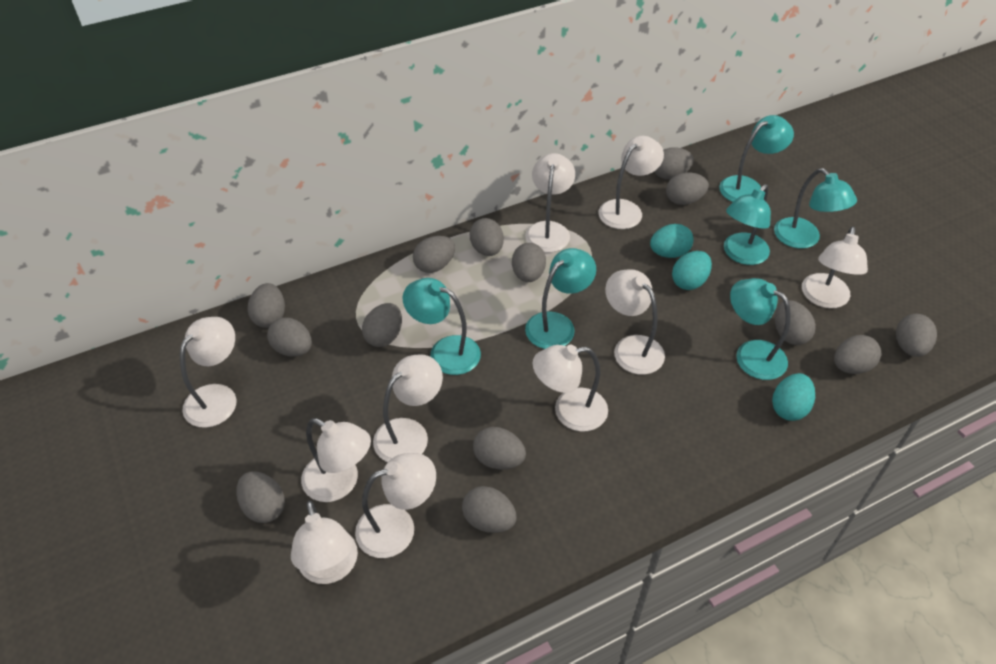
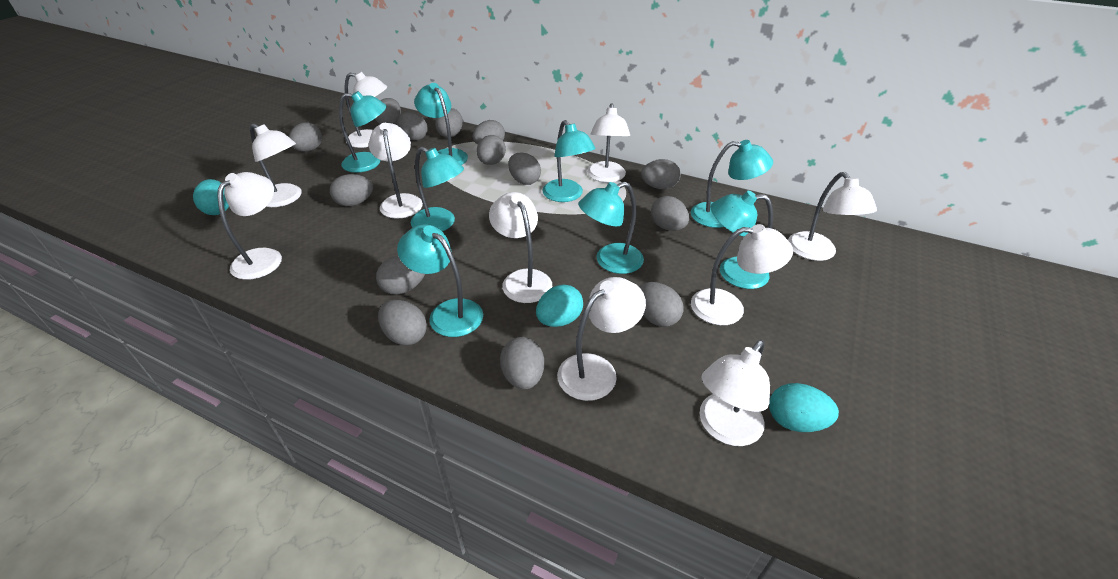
turquoise lamp: [403,278,481,375] [525,248,596,349] [719,115,794,202] [724,184,771,265] [730,278,791,380] [774,168,857,249] = 6 -> [339,91,387,173] [397,224,483,337] [411,147,464,231] [414,83,468,165] [542,120,596,202] [578,182,644,274] [691,140,773,228] [711,191,773,289] = 8

